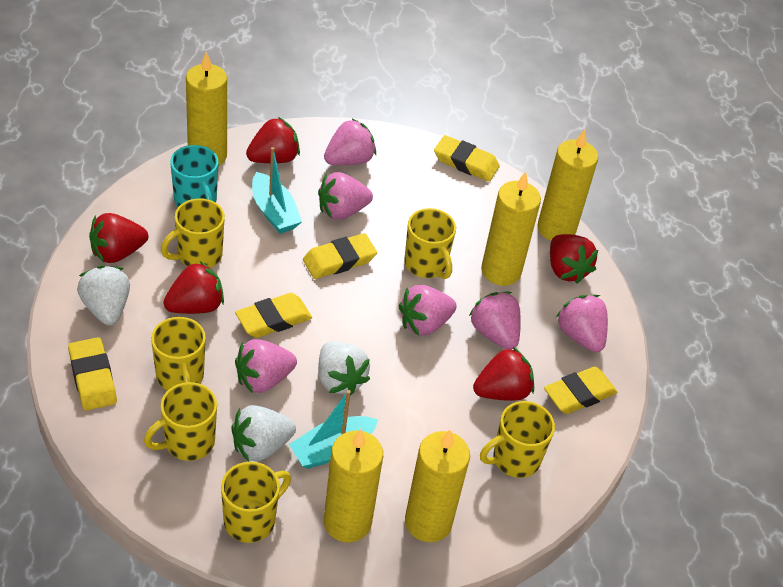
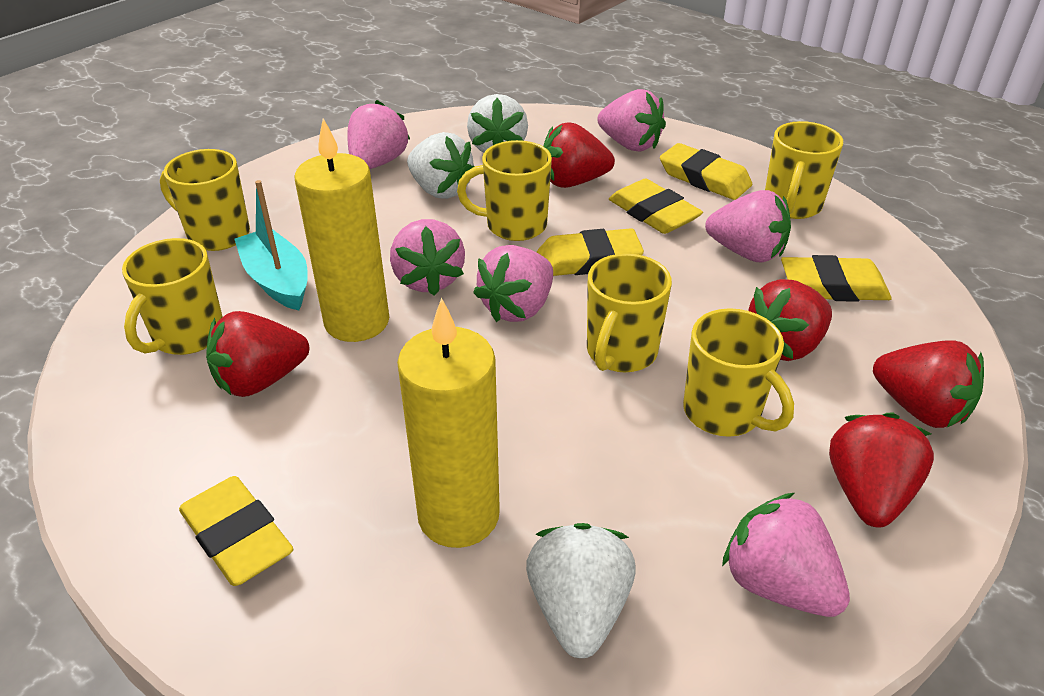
turquoise boat: [252,147,302,234] [289,390,378,469] = 2 -> [235,180,308,310] = 1
turquoise mug: [170,145,219,207] = 1 -> none = 0
yellow candle: [186,52,227,166] [324,429,383,542] [405,430,470,542] [481,172,541,286] [537,129,598,241] = 5 -> [294,119,389,342] [397,298,500,548] = 2

